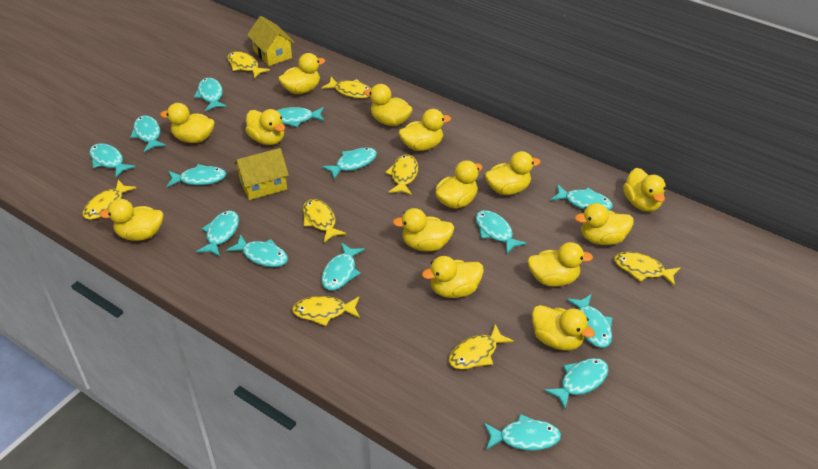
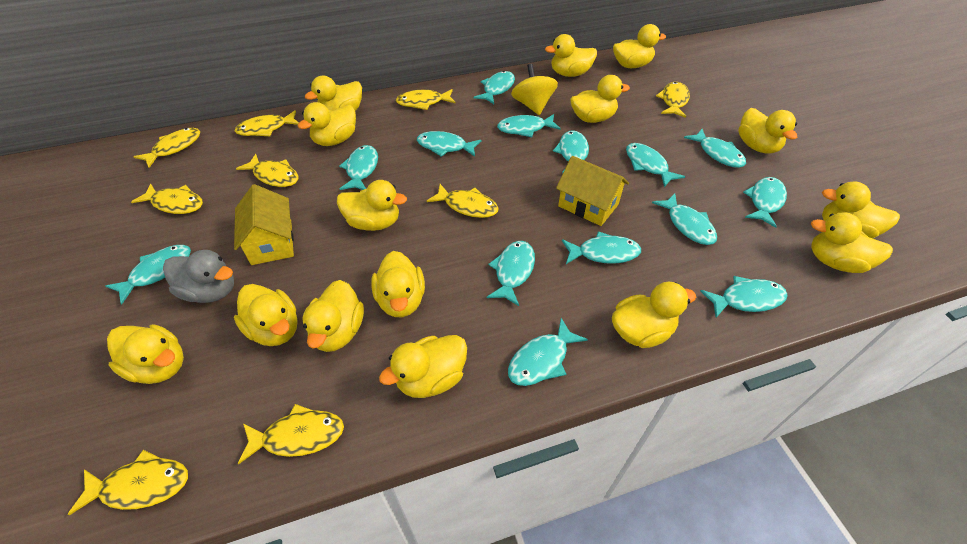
grey duck: none = 0 -> [163,250,234,303] = 1
yellow duck: [99,199,163,241] [160,103,215,143] [245,109,285,145] [278,53,325,94] [364,84,413,126] [393,208,454,251] [399,109,451,151] [422,256,484,298] [435,160,482,209] [485,151,541,195] [528,242,593,287] [532,305,595,350] [575,203,634,245] [623,168,666,212] = 14 -> [107,324,184,384] [234,284,298,346] [298,102,356,146] [302,280,364,352] [305,75,362,111] [337,180,407,231] [371,251,425,317] [379,335,467,398] [545,34,597,77] [570,75,630,123] [612,282,696,348] [613,24,666,68] [738,108,797,154] [811,213,893,273] [822,182,900,238] = 15
yellow fish: [82,180,136,220] [227,51,270,79] [292,296,360,326] [303,199,346,243] [321,77,371,98] [385,154,418,195] [449,324,514,369] [614,252,681,286] = 8 -> [68,450,188,515] [131,184,203,214] [134,128,200,168] [235,110,299,136] [236,154,298,187] [238,404,344,464] [396,89,455,110] [427,184,499,218] [656,82,690,118] = 9
yellow spinning top: none = 0 -> [511,64,558,115] = 1

